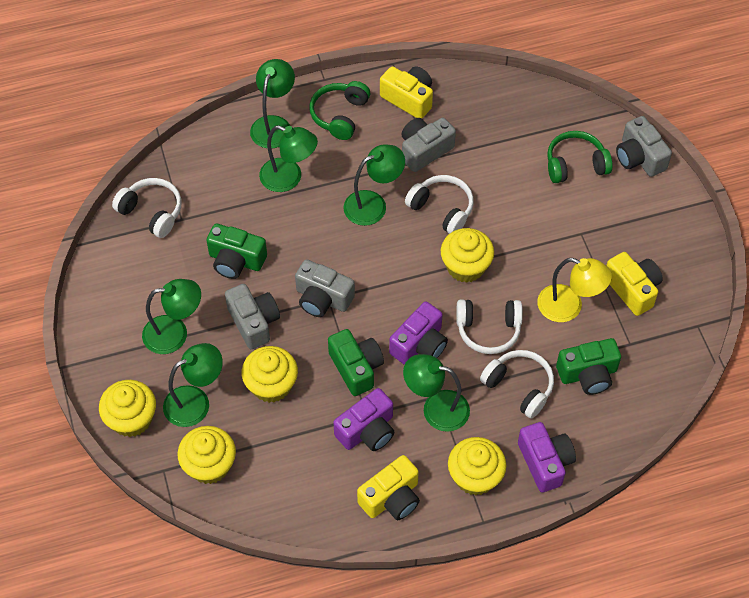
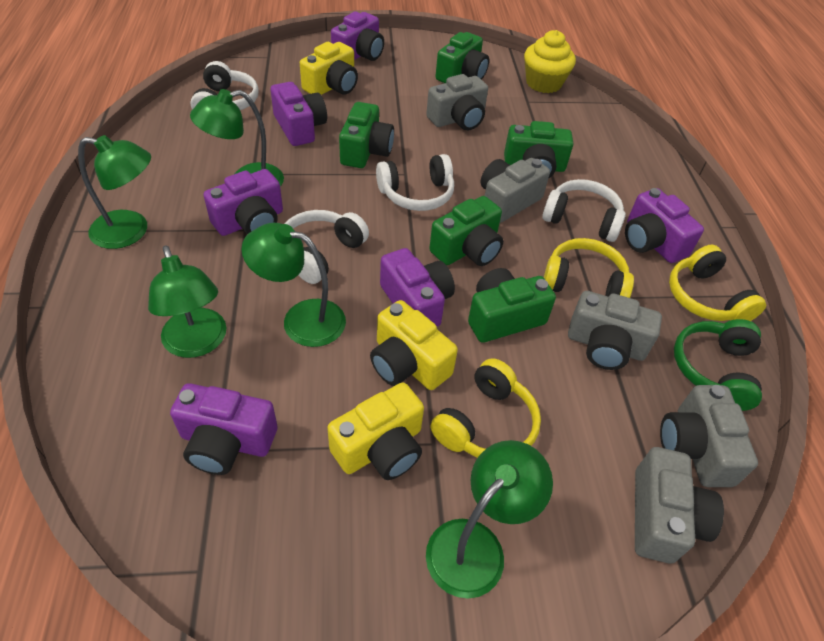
green camera: [206,224,267,279] [328,329,384,396] [556,338,621,395] = 3 -> [339,102,394,168] [429,196,503,266] [436,32,489,83] [468,268,556,343] [504,121,573,179] = 5
green headphones: [309,81,370,140] [547,131,613,183] = 2 -> [674,319,762,411] = 1
green lamp: [142,279,201,354] [163,343,223,427] [250,59,295,148] [259,125,318,192] [343,144,405,226] [403,354,470,432] = 6 -> [78,135,151,249] [148,246,226,358] [190,89,284,187] [241,223,346,347] [426,440,553,598] = 5
grey camera: [225,284,280,349] [295,259,355,317] [401,118,456,172] [616,116,672,177] = 4 -> [426,74,488,130] [480,158,550,223] [568,291,662,370] [635,447,724,563] [660,385,758,487] = 5
purple camera: [333,388,394,451] [389,302,448,365] [518,422,576,492] = 3 -> [170,383,278,475] [204,169,283,236] [270,82,327,146] [331,11,384,61] [380,248,455,327] [625,188,704,263] = 6
yellow cupcake: [99,380,156,437] [178,426,236,484] [241,346,298,403] [441,228,494,283] [448,437,506,495] = 5 -> [524,30,576,93] = 1
yellow headphones: none = 0 -> [430,358,541,458] [544,238,634,298] [669,245,766,321] = 3
yellow lamp: [537,258,612,322] = 1 -> none = 0

